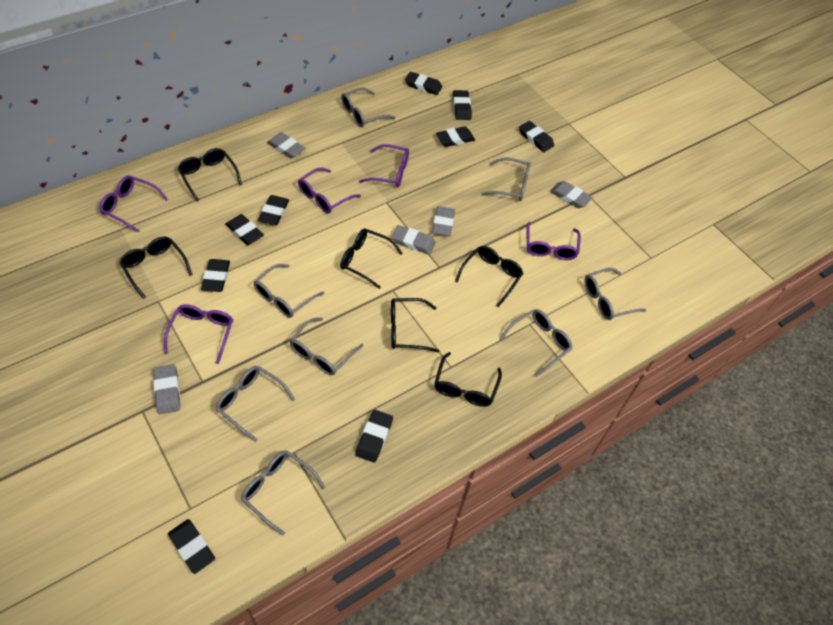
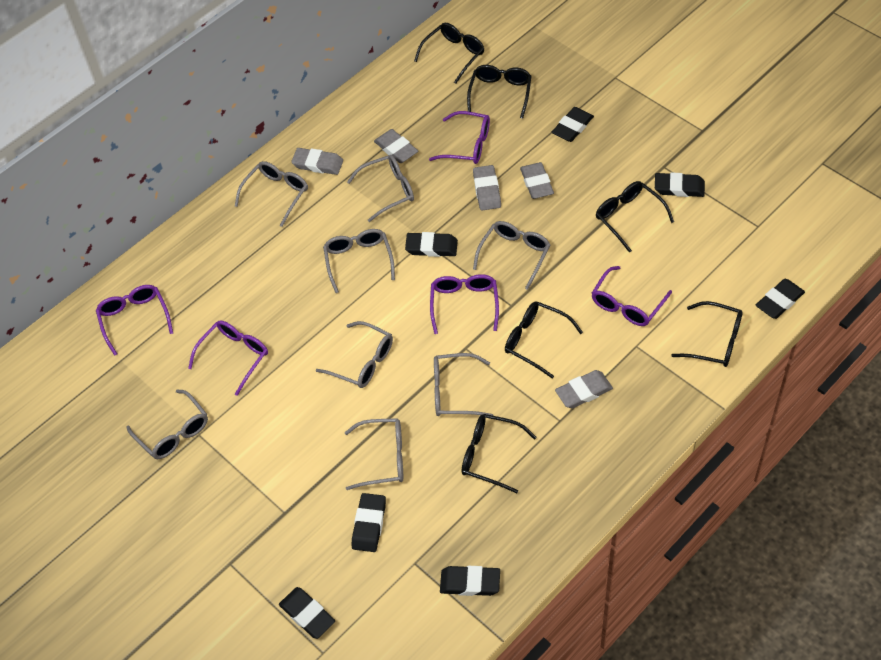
black eraser: [168,519,215,574] [201,259,230,292] [225,214,264,245] [258,195,289,225] [355,410,393,463] [405,72,442,95] [436,126,475,147] [453,90,472,120] [519,121,554,152] = 9 -> [279,587,335,639] [352,493,386,552] [405,232,458,257] [440,566,500,596] [552,107,594,142] [655,172,705,197] [756,279,805,319] = 7

